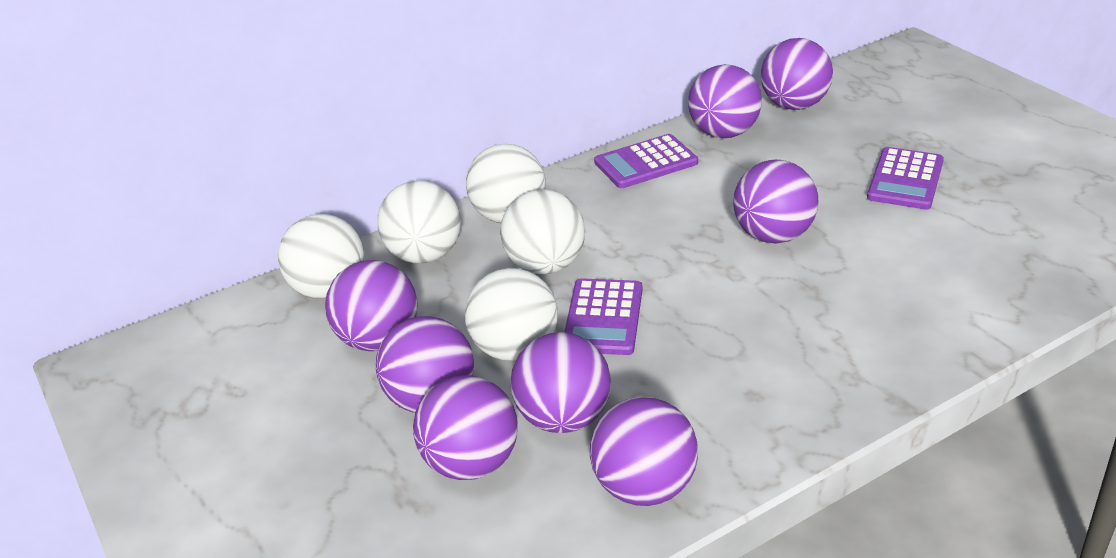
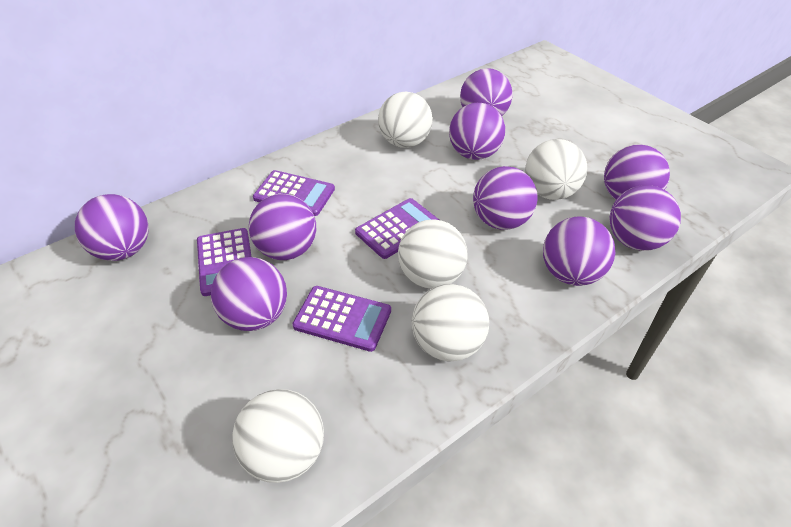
purple ball: [325,260,418,351] [376,316,474,413] [413,375,518,480] [510,332,611,433] [590,397,698,506] [688,64,762,138] [733,160,818,244] [761,38,833,110] = 8 -> [75,194,149,261] [211,257,287,331] [249,194,316,260] [449,103,505,160] [460,68,513,116] [473,166,538,230] [543,217,615,286] [604,144,670,199] [609,185,681,251] = 9
purple calculator: [564,278,643,355] [594,134,698,188] [867,147,944,210] = 3 -> [197,228,252,296] [253,170,335,216] [292,286,391,352] [355,198,439,259] = 4

